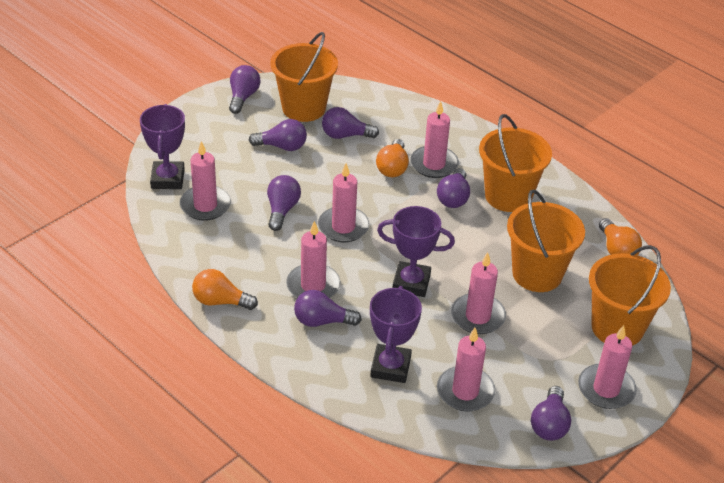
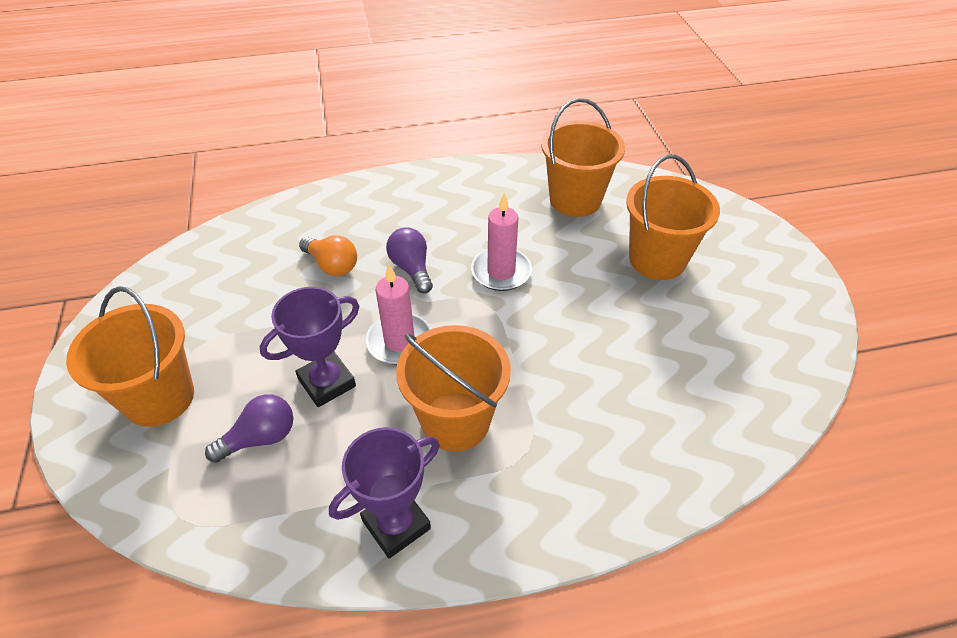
orange light bulb: [192,269,258,310] [376,139,409,177] [599,218,642,255] = 3 -> [299,235,357,276] = 1
pink candle: [180,141,231,221] [286,221,340,298] [318,163,369,242] [410,101,459,178] [437,328,495,411] [451,252,506,334] [578,325,637,409] = 7 -> [366,264,431,365] [471,193,532,291] = 2
purple light bulb: [229,65,260,114] [249,119,307,151] [267,175,301,231] [294,290,362,327] [322,107,379,139] [437,168,470,208] [531,386,571,441] = 7 -> [205,394,293,463] [386,227,433,294] = 2
purple trophy: [140,104,185,189] [370,286,422,383] [377,206,455,297] = 3 -> [260,287,359,407] [329,427,440,559] = 2

